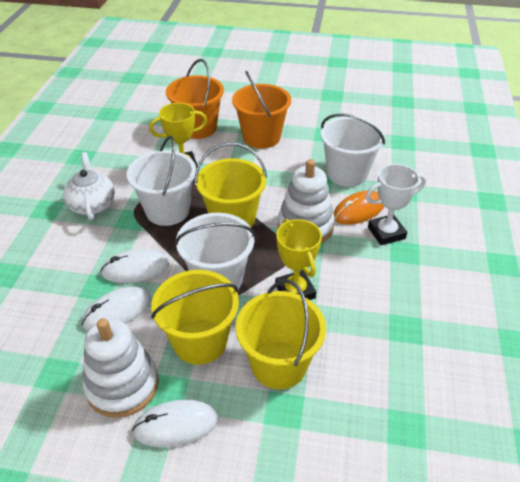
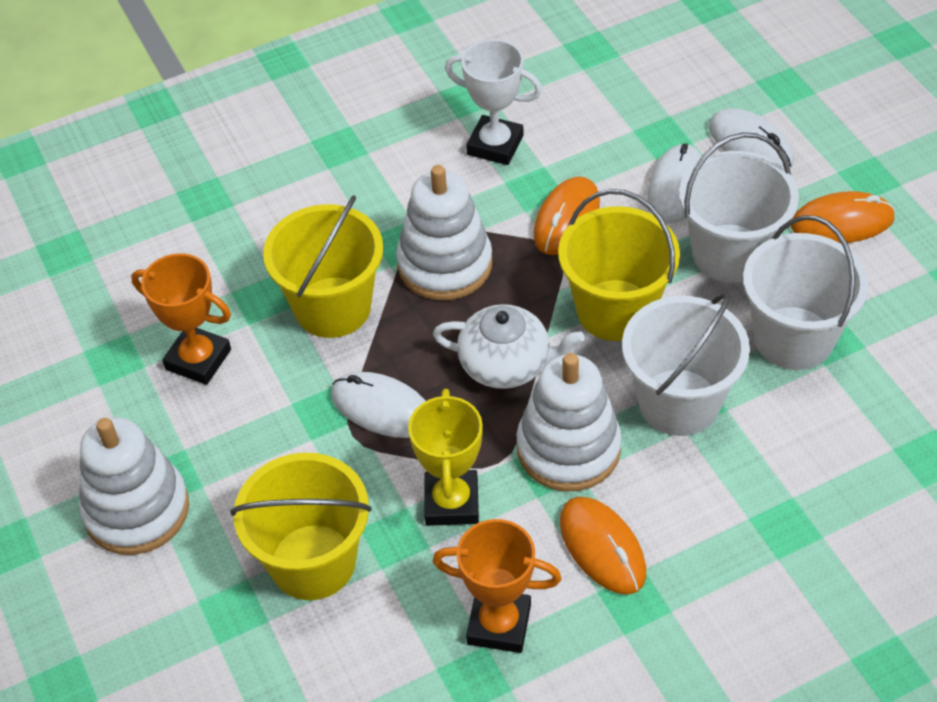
orange bucket: [166,59,224,139] [232,71,291,149] = 2 -> none = 0
orange mouse: [334,190,384,225] = 1 -> [534,176,600,255] [560,497,646,595] [791,191,895,244] = 3
orange trophy: none = 0 -> [131,253,231,385] [433,519,561,653] = 2
white stacking toy: [83,318,159,418] [278,159,335,243] = 2 -> [79,417,189,555] [396,165,492,300] [517,353,622,491] = 3
yellow trophy: [149,103,207,169] [275,219,322,300] = 2 -> [408,389,483,526] = 1

